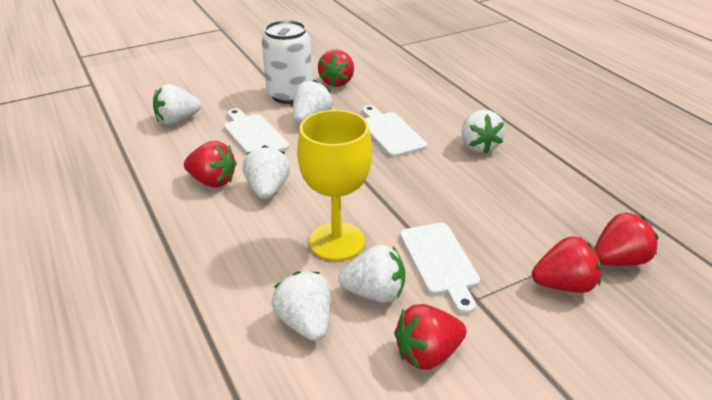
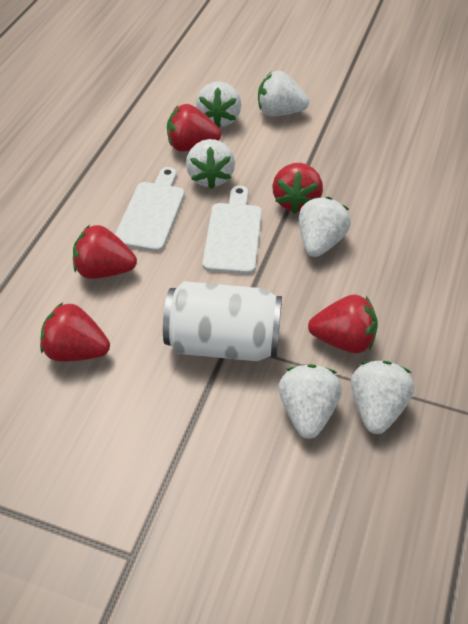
white cutting board: [224,109,290,155] [362,105,427,157] [400,223,480,314] = 3 -> [115,167,185,252] [202,185,262,274] = 2
yellow goblet: [297,110,372,261] = 1 -> none = 0

